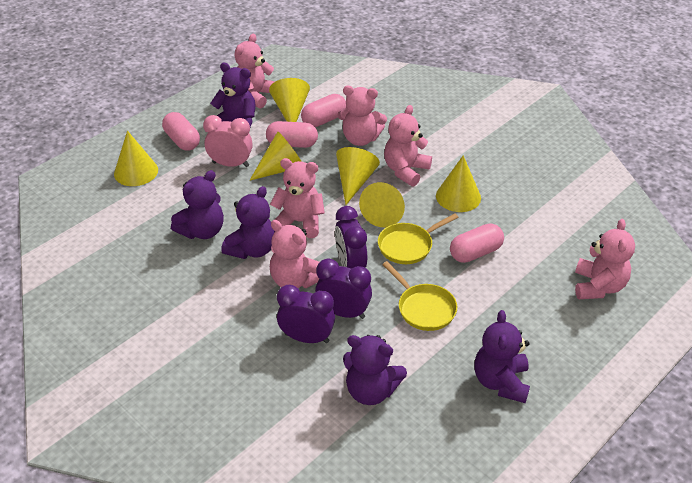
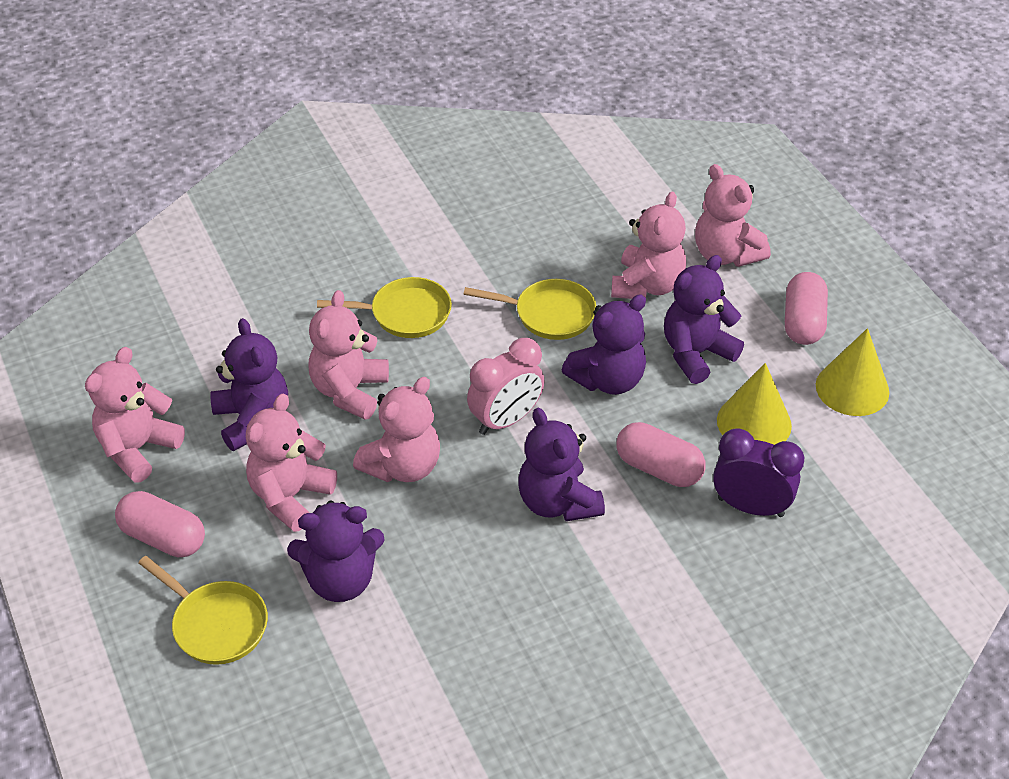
pink capsule: [162,112,200,151] [266,121,318,148] [301,94,347,127] [450,223,504,263] = 4 -> [115,491,205,557] [616,422,705,487] [785,272,828,345] = 3
purple clock: [277,285,335,343] [315,259,372,319] [335,206,367,269] = 3 -> [713,428,804,517] = 1
yellow cone: [114,131,158,186] [249,131,301,181] [269,78,310,122] [336,147,380,205] [359,182,405,227] [436,155,481,212] = 6 -> [717,363,792,445] [816,328,889,416] = 2
yellow pan: [378,213,458,264] [382,261,457,331] = 2 -> [138,556,268,665] [317,277,452,338] [463,279,596,340] = 3

